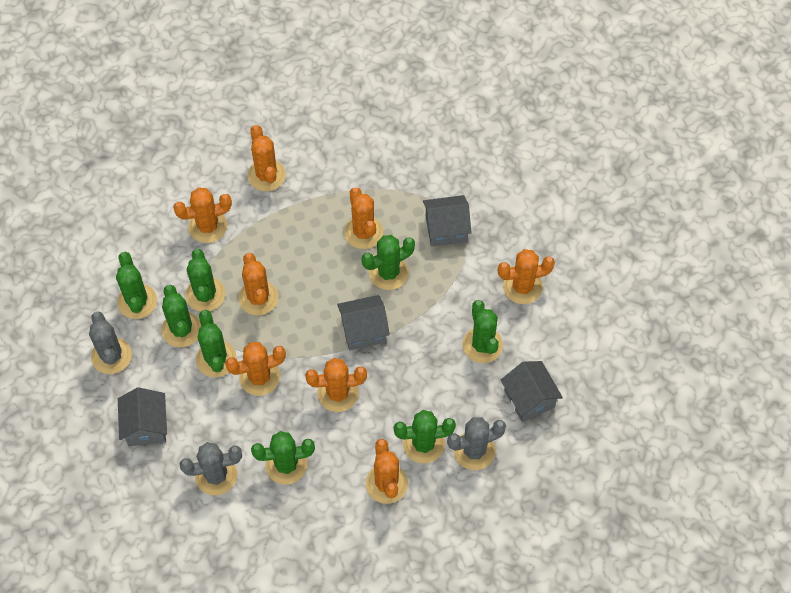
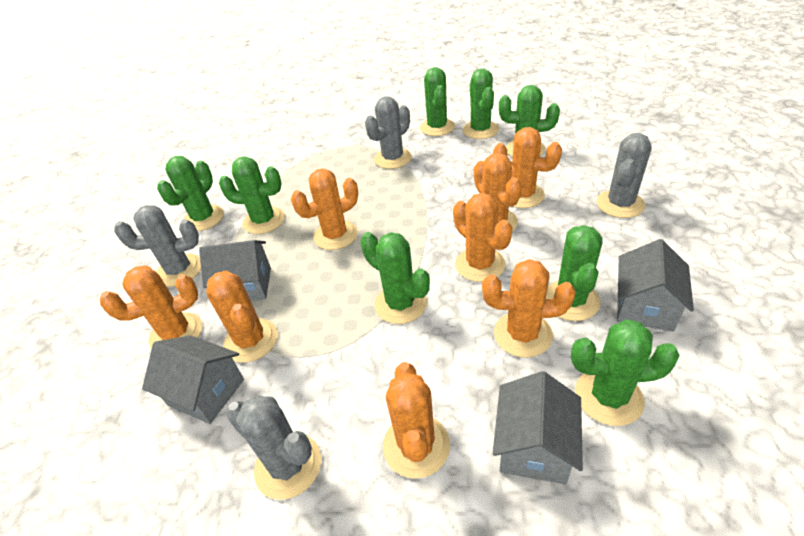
grey cactus: [89,312,132,374] [180,442,242,495] [447,417,506,470] = 3 -> [114,205,201,287] [226,395,321,500] [365,96,412,169] [596,133,652,218] = 4

